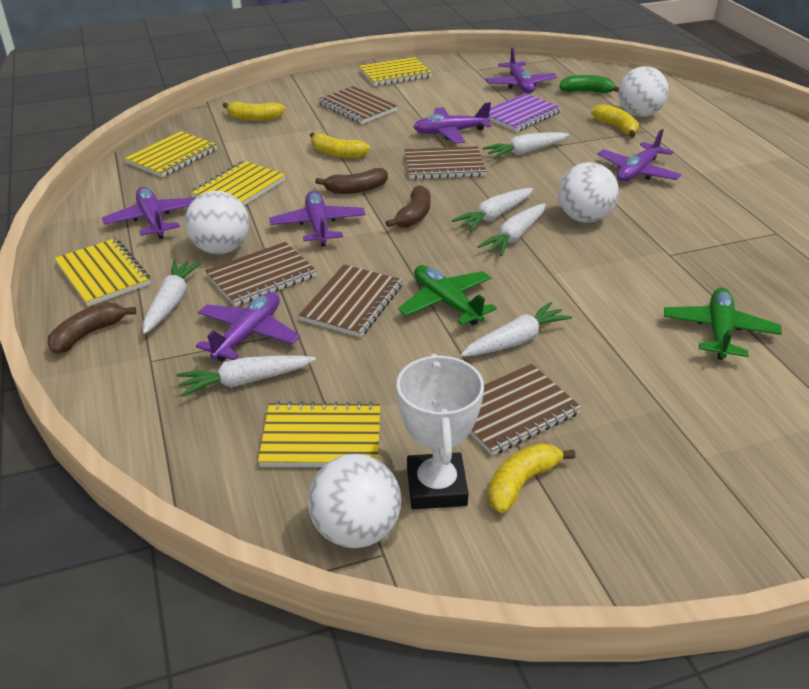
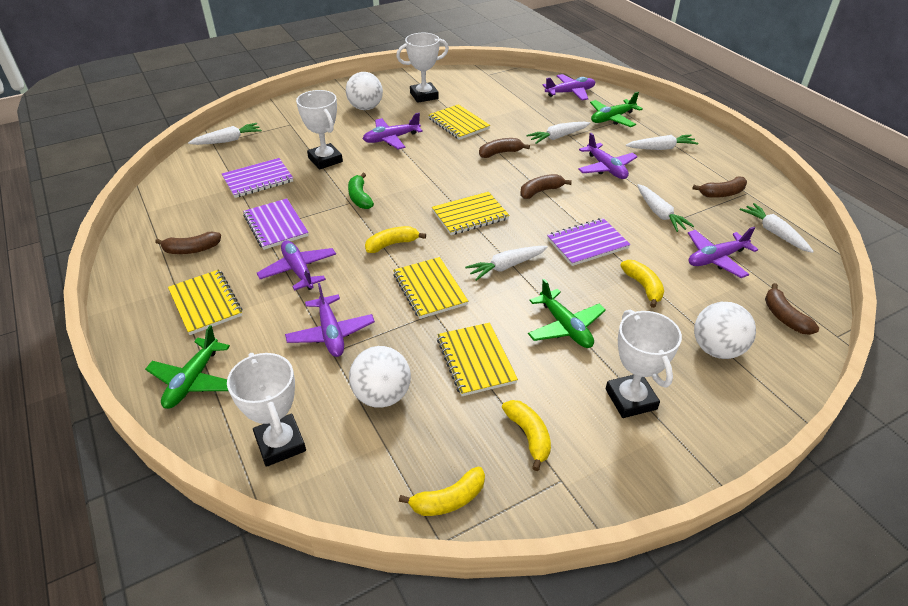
brown banana: [48,302,136,354] [315,168,388,194] [386,185,431,228] = 3 -> [155,232,221,254] [479,138,530,158] [520,174,572,199] [692,176,747,198] [765,283,819,335] = 5
brown notebook: [205,242,317,306] [299,265,402,337] [318,86,397,124] [404,146,486,179] [470,364,582,456] = 5 -> none = 0
green plane: [398,265,497,325] [664,288,782,360] = 2 -> [145,325,230,409] [528,279,606,348] [590,92,643,127] = 3
purple notebook: [489,93,562,132] = 1 -> [222,158,293,198] [243,198,309,250] [547,218,631,266] = 3
white ball: [185,191,249,254] [308,454,401,548] [558,162,619,223] [618,66,669,117] = 4 -> [346,72,383,110] [349,346,411,408] [694,302,756,359] = 3
white trophy: [397,354,484,509] = 1 -> [227,353,306,467] [296,90,343,169] [396,33,449,103] [606,309,682,418] = 4

